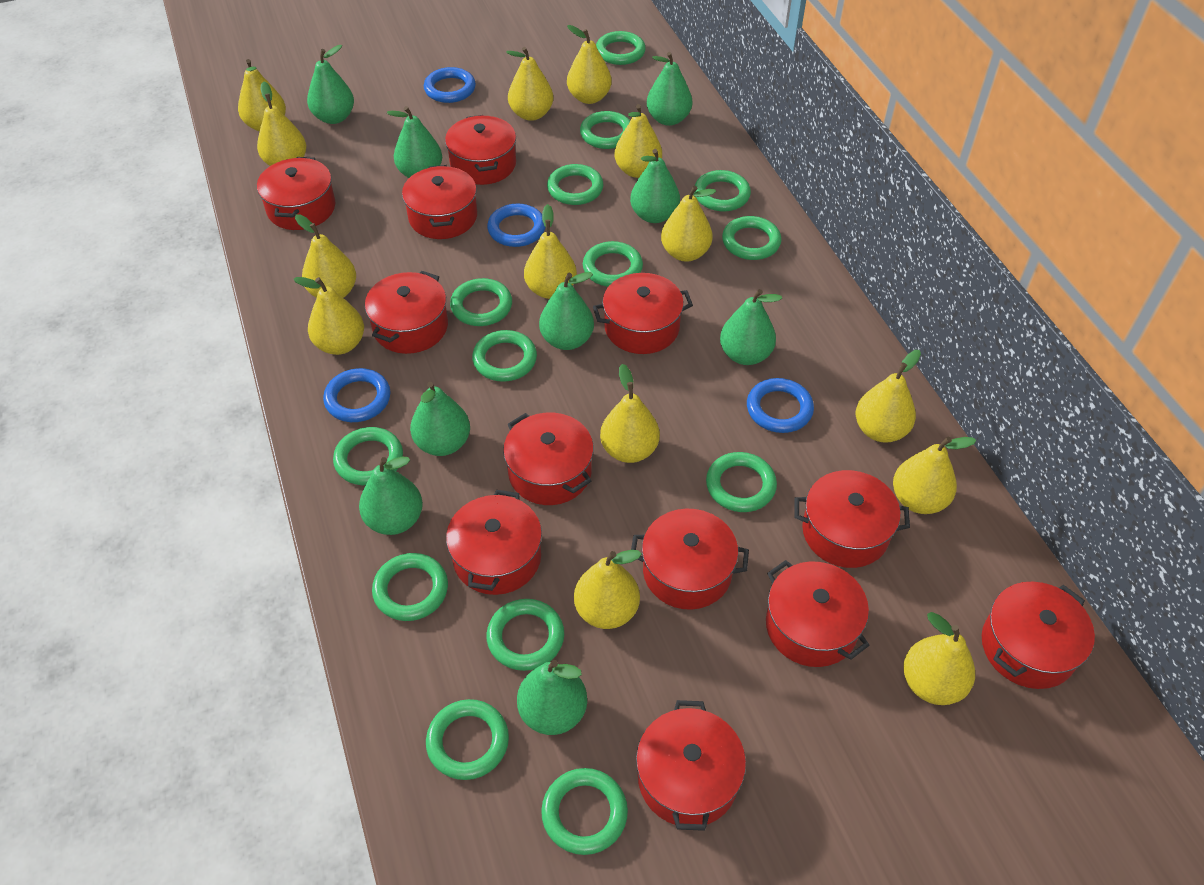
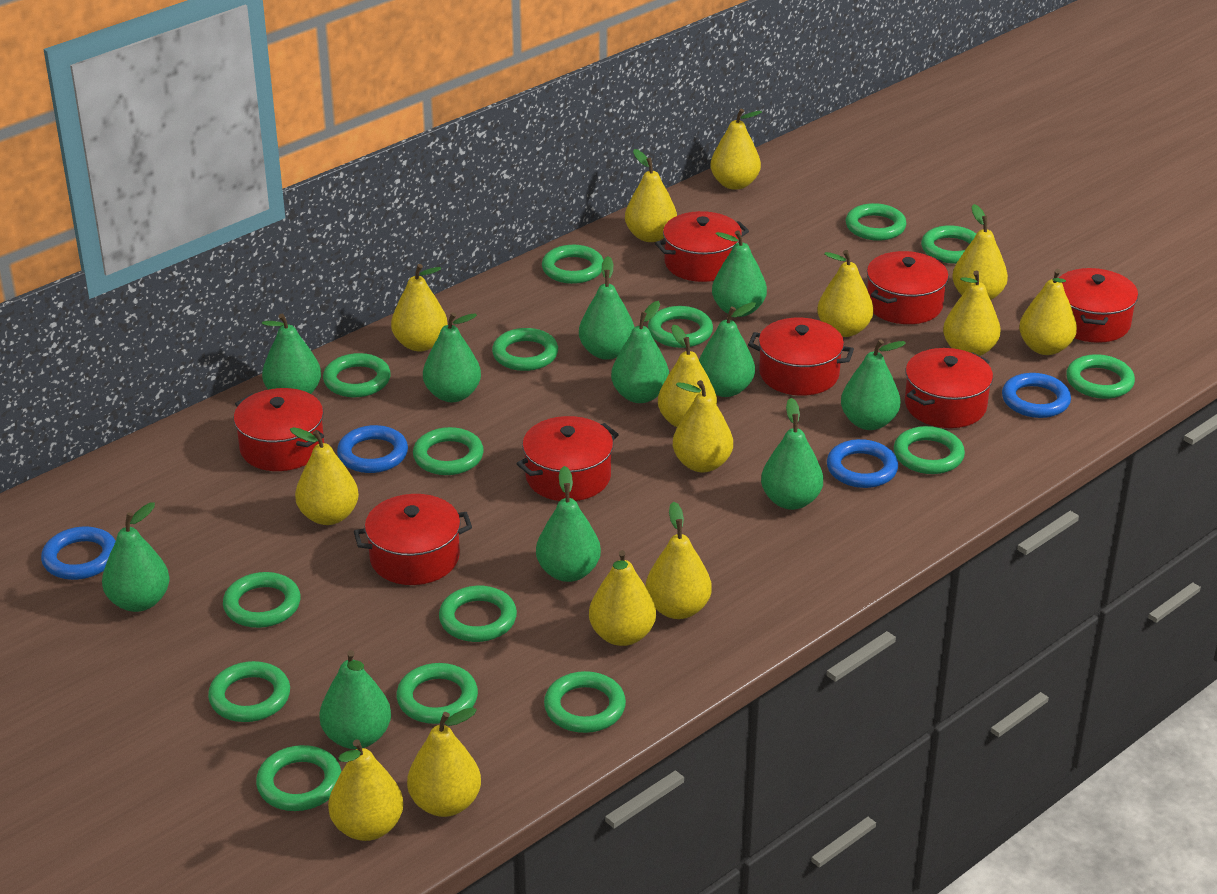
green pear: [307,45,354,124] [359,457,423,535] [387,106,442,178] [410,382,470,456] [517,660,587,735] [539,272,594,350] [630,149,680,223] [647,52,692,126] [720,289,782,365] = 9 -> [102,502,170,612] [262,314,321,394] [319,650,391,749] [423,313,481,402] [536,466,601,582] [579,256,634,360] [611,301,669,403] [699,302,756,397] [712,230,767,317] [761,398,823,510] [841,339,906,430] = 11
green ring: [333,427,403,485] [372,553,448,621] [426,699,509,780] [450,278,512,326] [472,330,537,382] [486,599,564,671] [541,768,628,855] [547,164,603,205] [580,111,630,149] [583,241,643,287] [596,31,646,65] [694,170,751,212] [706,452,777,512] [722,216,781,260] = 14 -> [208,661,290,722] [223,572,301,628] [256,745,342,811] [323,353,391,397] [396,663,478,724] [413,427,484,475] [439,586,517,642] [492,328,558,371] [542,245,603,284] [544,671,626,733] [648,306,713,348] [846,203,906,241] [894,426,965,474] [921,225,976,264] [1066,354,1135,399] = 15
red pot: [257,157,335,230] [365,271,448,354] [402,165,477,239] [445,115,516,185] [446,490,542,595] [503,413,594,505] [593,273,693,354] [631,509,749,610] [636,700,746,831] [766,560,870,667] [795,470,910,568] [982,582,1095,689] = 12 -> [234,388,324,471] [354,494,472,585] [516,416,619,501] [655,211,749,282] [748,318,854,396] [867,251,949,324] [905,348,993,428] [1059,268,1138,343] = 8

